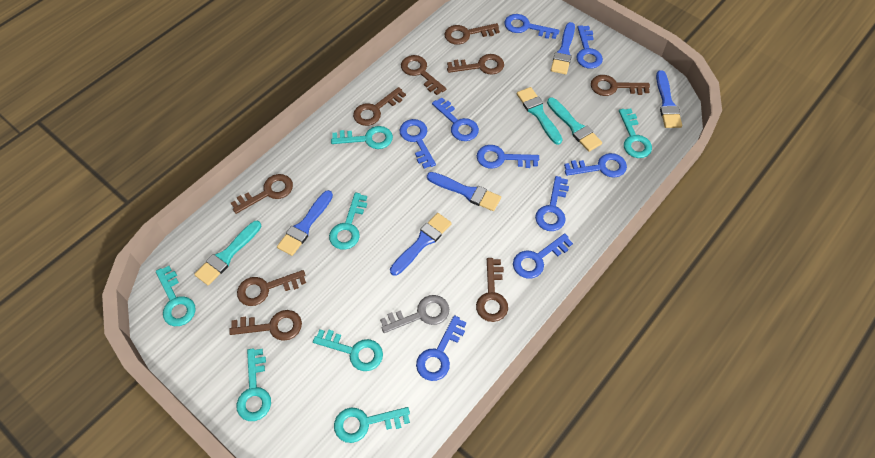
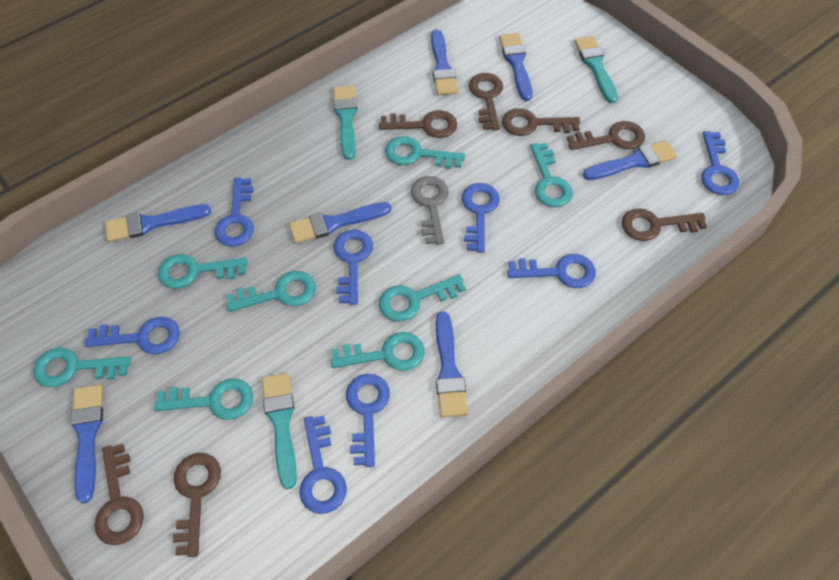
blue brush: [277,190,333,256] [390,213,452,276] [427,172,501,211] [551,22,575,75] [656,70,682,128] = 5 -> [70,385,103,503] [105,204,211,242] [289,202,391,243] [431,29,458,95] [436,311,468,417] [499,33,532,101] [583,140,677,180] = 7
blue key: [400,119,436,169] [416,315,466,381] [432,98,479,141] [477,145,539,168] [504,14,560,39] [513,233,573,279] [535,176,569,231] [564,153,627,178] [576,25,603,69] = 9 -> [85,317,180,355] [215,178,254,247] [299,416,347,514] [334,230,373,305] [346,374,390,467] [462,183,500,253] [507,254,596,288] [701,131,739,195] = 8
brown key: [229,310,302,341] [231,174,293,214] [237,270,306,306] [353,87,406,126] [401,55,446,95] [444,23,500,45] [447,54,504,75] [476,258,508,322] [591,75,650,96] = 9 -> [94,444,144,545] [173,453,221,557] [379,110,457,138] [469,73,503,130] [502,108,580,136] [567,121,645,150] [622,209,707,241] = 7
turquoise key: [156,266,196,326] [236,348,271,421] [313,329,383,371] [329,193,367,250] [331,126,393,149] [334,407,410,443] [619,109,652,158] = 7 -> [34,348,131,387] [154,378,253,420] [158,254,247,289] [226,271,316,312] [331,332,424,371] [379,274,466,322] [385,136,465,169] [530,143,573,207] = 8

